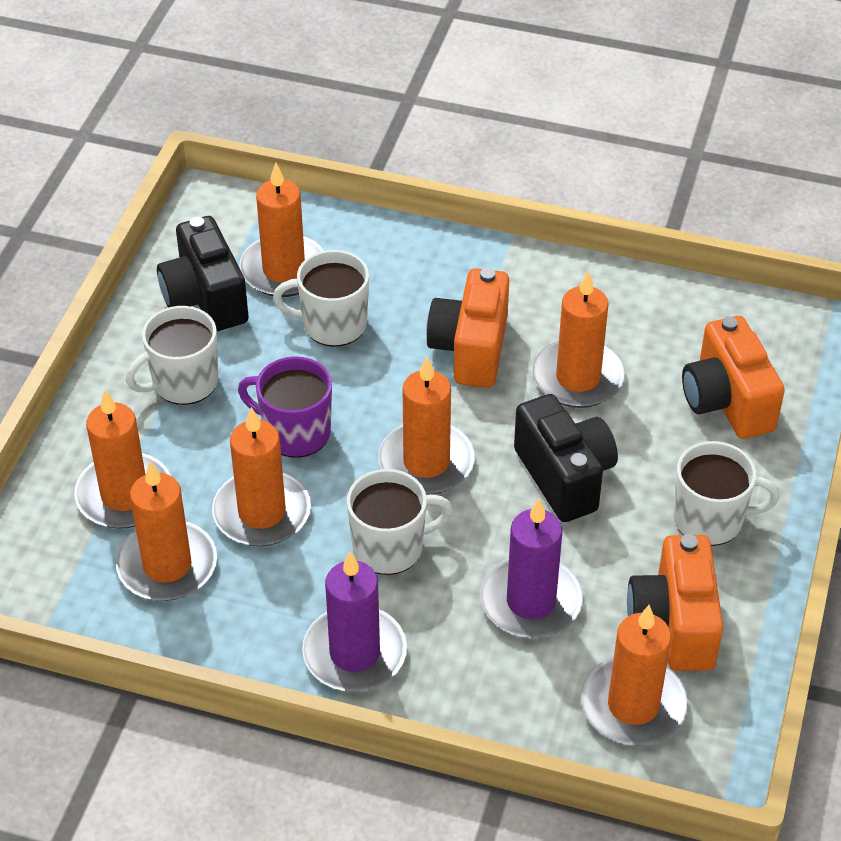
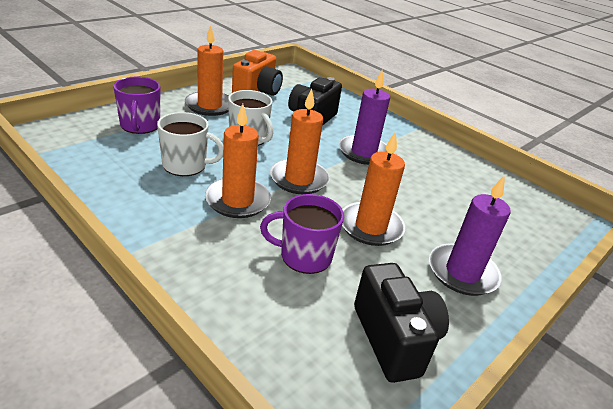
orange camera: [426,268,509,388] [627,534,723,671] [682,316,785,439] = 3 -> [232,50,283,96] = 1
orange candle: [74,390,171,529] [116,461,217,601] [212,407,311,546] [239,163,324,297] [379,357,475,495] [532,271,625,408] [581,605,688,746] = 7 -> [185,25,229,116] [205,104,271,218] [270,88,330,194] [342,131,405,246] = 4
purple mug: [238,356,332,458] = 1 -> [113,77,160,134] [260,194,344,274] = 2
white mug: [126,306,218,405] [273,250,369,347] [347,469,453,575] [674,441,780,546] = 4 -> [157,112,223,176] [228,90,273,146] = 2

